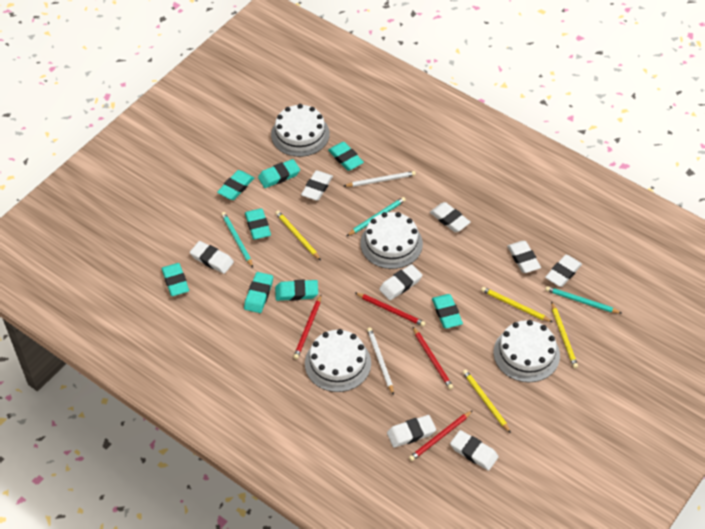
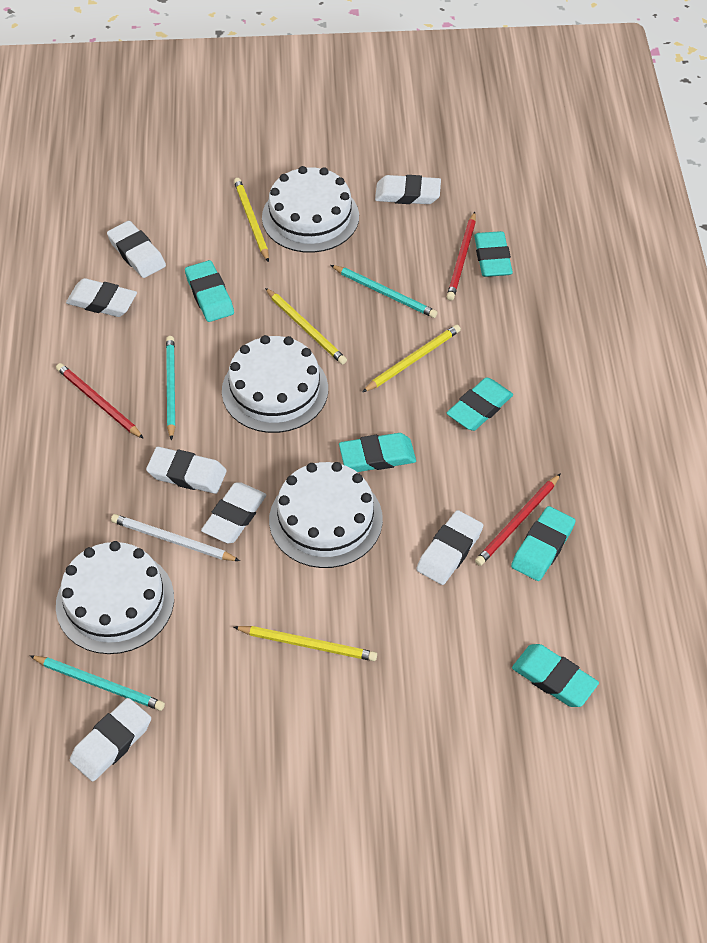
red pencil: [293,295,321,359] [356,293,426,327] [409,410,473,461] [413,327,453,390] = 4 -> [56,363,144,439] [447,212,476,300] [475,473,561,566] = 3
turquoise eraser: [162,263,189,296] [217,170,254,200] [244,272,273,313] [245,208,271,239] [258,159,300,188] [275,280,318,301] [328,142,364,171] [432,294,463,328] = 8 -> [185,260,234,322] [339,433,416,472] [447,377,513,431] [474,231,513,277] [511,506,576,581] [512,644,599,707] = 6
white eraser: [190,241,234,274] [301,170,333,201] [379,264,423,300] [387,415,436,448] [430,202,471,232] [450,430,499,471] [507,241,541,273] [545,255,582,287] = 8 -> [66,278,137,317] [70,698,151,782] [107,221,166,278] [146,447,227,494] [201,482,266,543] [375,175,441,204] [416,510,483,585] = 7
white pencil: [344,171,416,187] [367,328,394,395] = 2 -> [111,514,240,561] = 1

